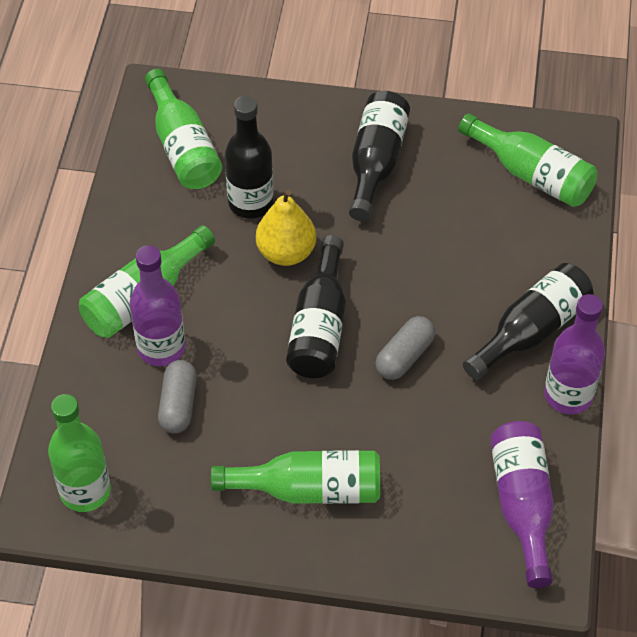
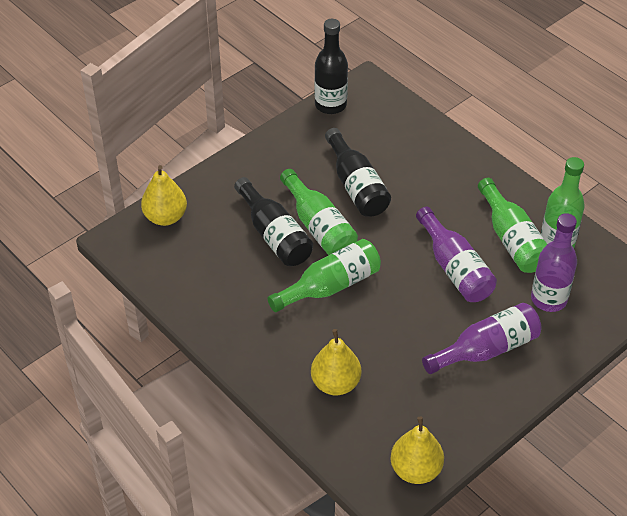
black bottle: [225,96,274,219] [286,235,346,378] [349,91,410,221] [463,263,594,380] = 4 -> [234,177,313,266] [314,19,348,114] [325,128,391,217] = 3
green bottle: [48,394,111,512] [79,225,215,338] [145,69,222,189] [211,450,380,504] [458,113,598,207] = 5 -> [267,239,381,312] [280,169,358,255] [478,178,547,273] [541,157,585,248] = 4
grey capsule: [158,360,197,434] [375,316,435,380] = 2 -> none = 0
yellow pear: [256,190,316,266] = 1 -> [141,165,187,226] [311,329,361,395] [391,417,444,484] = 3

